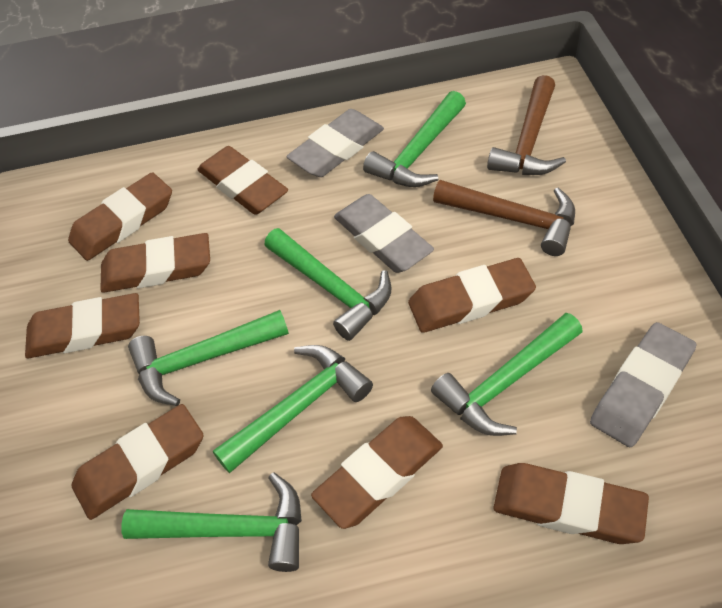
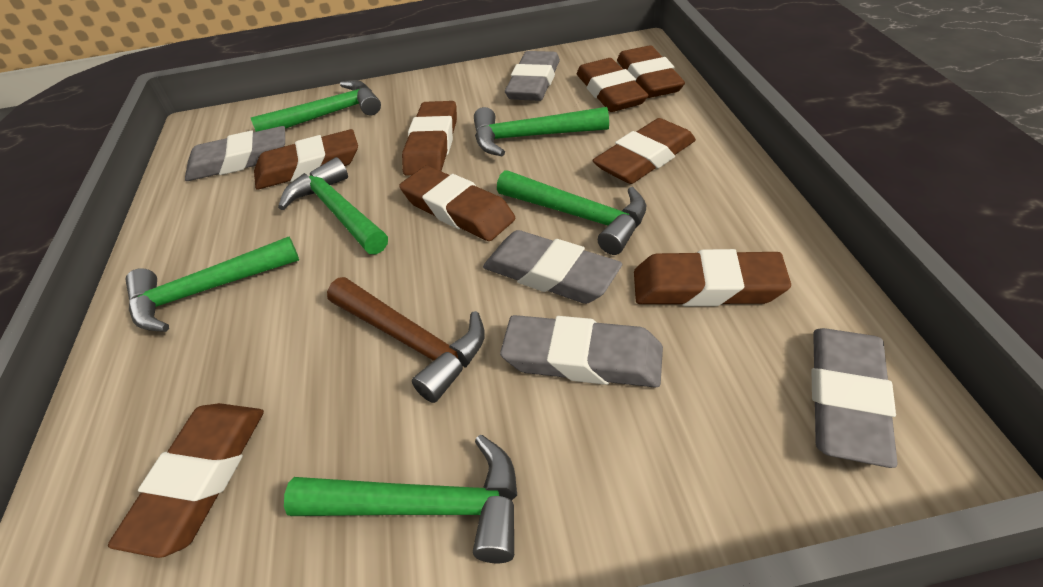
brown hammer: [433,180,575,256] [487,75,566,175] = 2 -> [327,277,485,403] = 1
grey eraser: [287,109,384,177] [334,194,434,273] [590,322,696,447] = 3 -> [185,126,285,181] [483,230,622,304] [500,315,663,388] [505,51,560,101] [812,328,898,468] = 5

